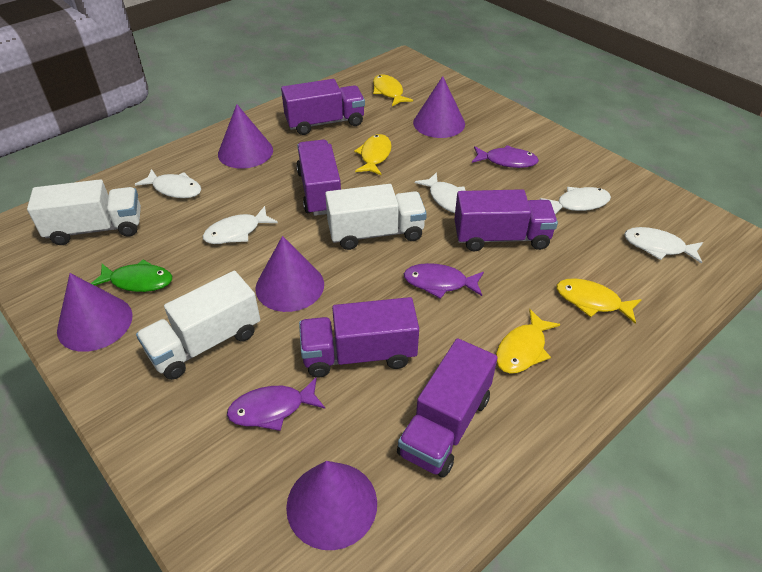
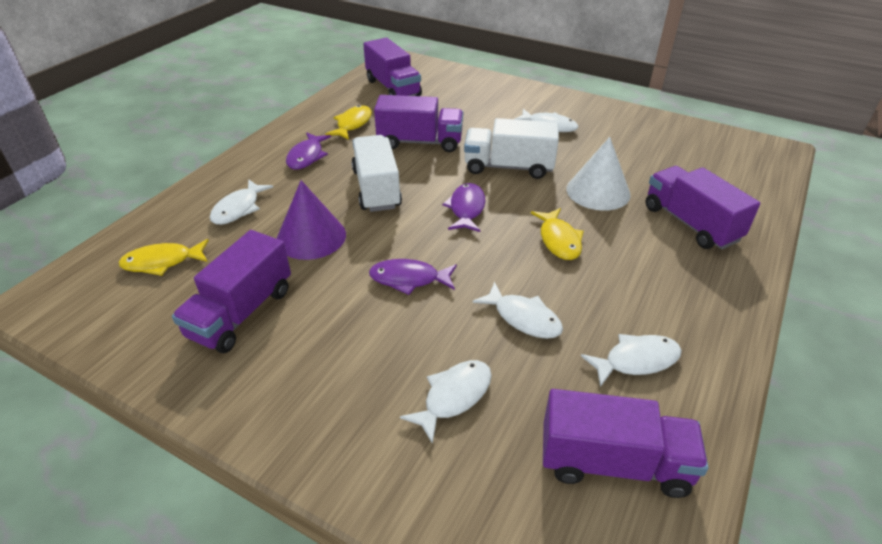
green fish: [91,259,172,292] = 1 -> none = 0
purple cone: [57,273,133,352] [218,104,273,169] [255,236,324,312] [286,461,377,550] [413,76,465,138] = 5 -> [277,180,346,260] = 1
white cone: none = 0 -> [567,137,631,211] = 1
white truck: [27,179,141,245] [136,271,260,380] [325,184,427,250] = 3 -> [351,135,402,212] [464,118,559,179] = 2
yellow fish: [354,134,392,175] [373,74,413,106] [496,309,560,374] [556,278,642,324] = 4 -> [119,239,209,276] [325,105,372,140] [531,208,584,260] = 3

